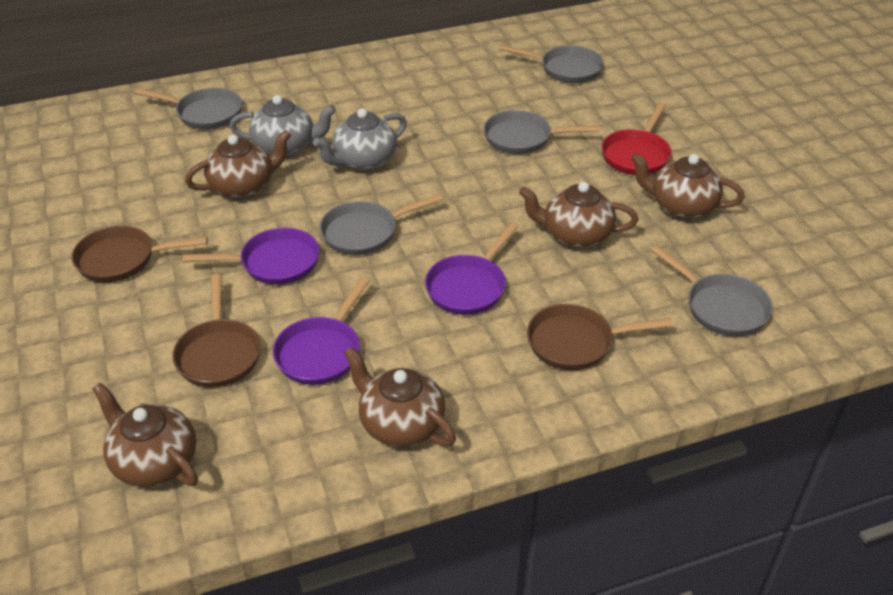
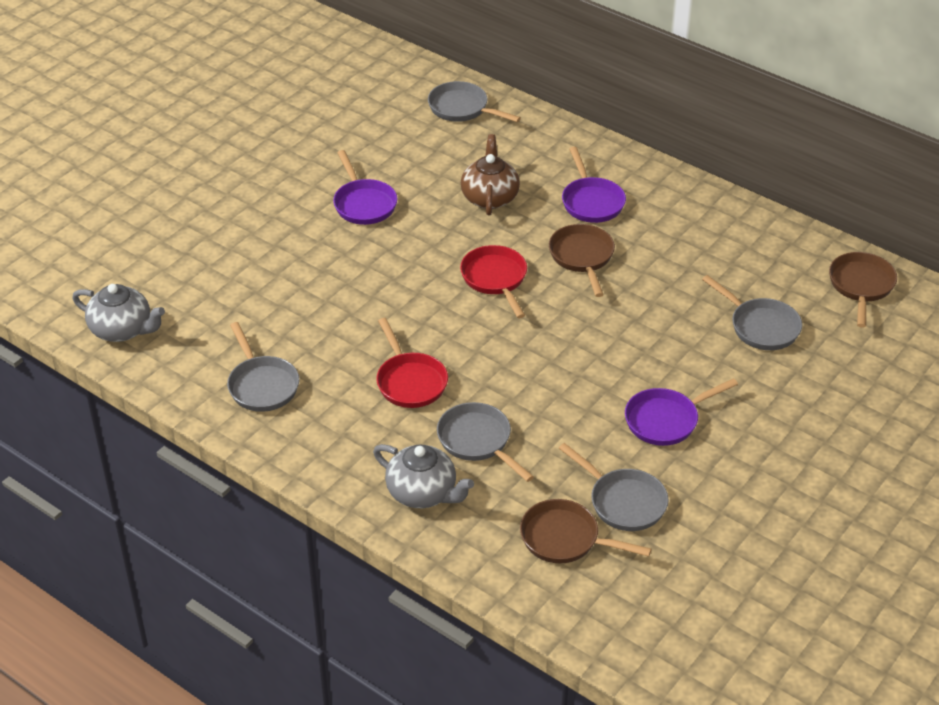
brown teapot: [92,383,198,487] [185,130,291,198] [344,347,456,447] [519,182,638,248] [631,153,745,219] = 5 -> [461,134,520,215] = 1
red pan: [602,102,671,175] = 1 -> [376,318,448,408] [460,245,527,318] = 2

